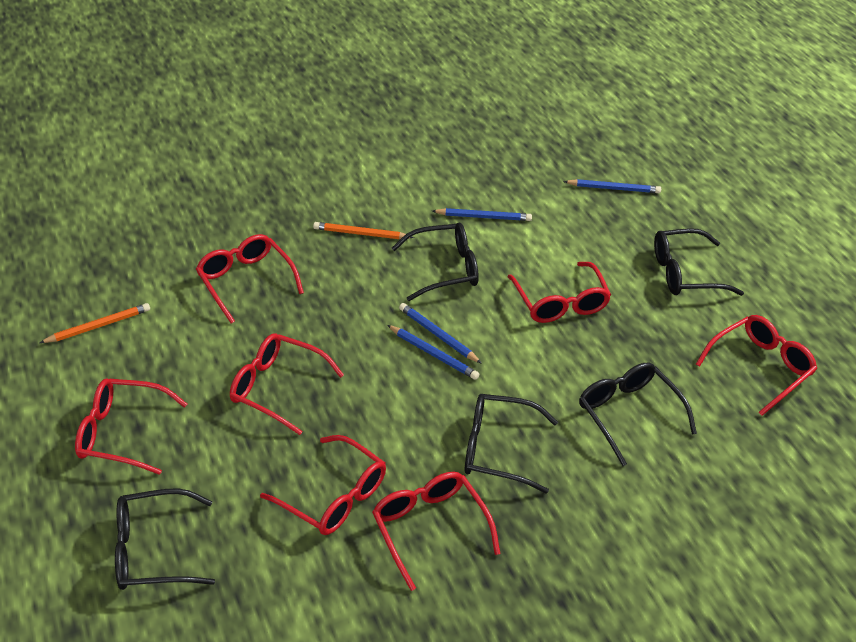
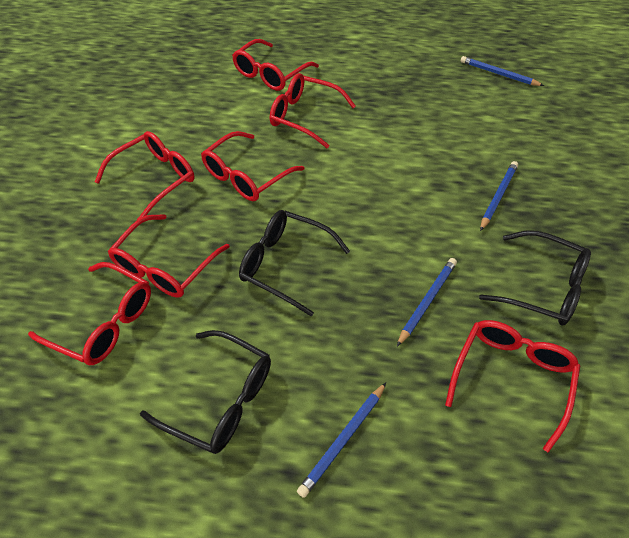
black glasses: [115,488,215,590] [392,223,479,301] [465,394,558,494] [579,363,697,466] [654,228,744,296] = 5 -> [140,330,271,454] [239,210,350,316] [479,230,591,325] = 3
orange pencil: [39,303,150,343] [313,222,414,239] = 2 -> none = 0

